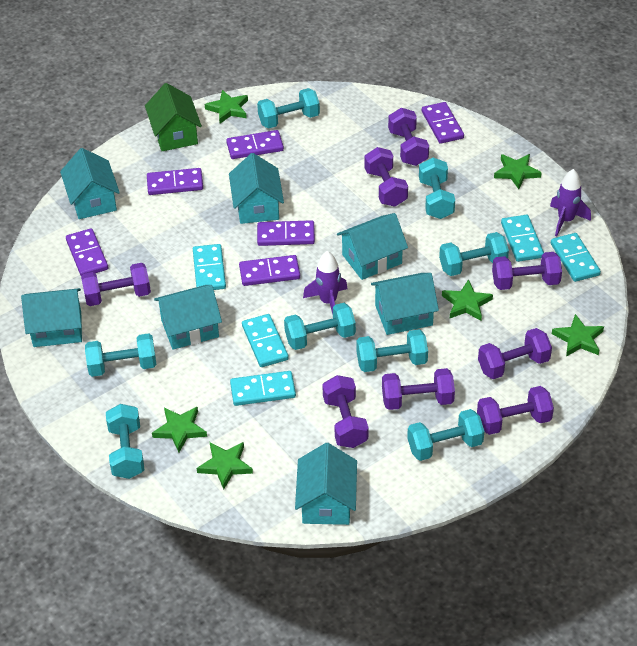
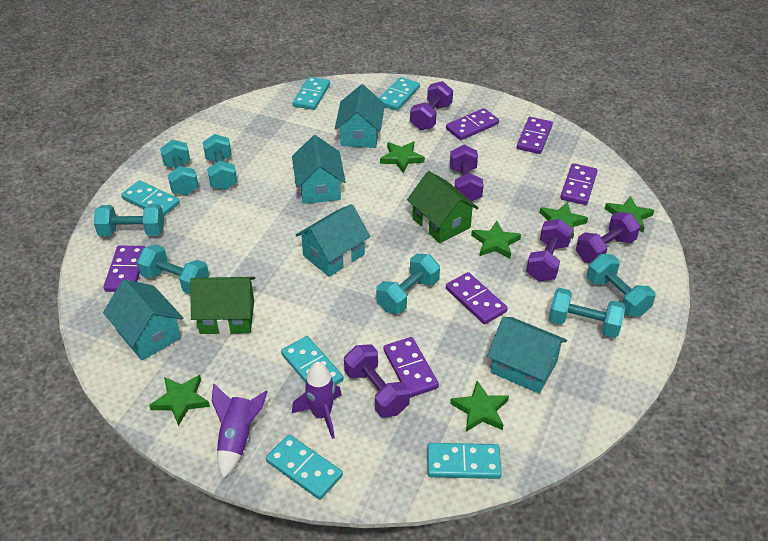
green house: [145,83,202,151] = 1 -> [190,277,255,335] [407,171,479,243] = 2
purple dumbbell: [81,263,151,306] [322,375,368,448] [364,147,408,207] [382,368,455,410] [388,108,429,166] [477,386,554,435] [478,328,552,379] [492,252,562,290] = 8 -> [344,345,410,417] [410,81,453,130] [450,145,484,202] [526,219,573,281] [576,212,640,263] = 5
turquoise domino: [193,244,226,290] [230,371,296,406] [242,314,289,367] [501,215,544,262] [551,233,601,282] = 5 -> [121,180,180,216] [266,434,343,500] [281,336,344,385] [293,77,330,110] [379,77,420,111] [427,443,502,479] = 6
turquoise dumbbell: [85,333,156,377] [106,404,145,479] [257,88,320,129] [284,303,356,350] [356,329,428,372] [407,409,485,461] [419,158,455,219] [439,232,509,276] = 8 -> [94,204,164,236] [137,244,209,294] [160,140,199,196] [203,134,237,190] [376,254,440,314] [549,288,625,338] [587,254,656,317] = 7
turquoise house: [21,288,82,347] [60,148,120,219] [154,285,222,350] [229,153,284,224] [295,443,357,525] [337,213,408,280] [371,273,439,335] = 7 -> [103,279,183,361] [292,135,346,204] [296,204,370,277] [335,84,385,148] [487,317,567,394] = 5

